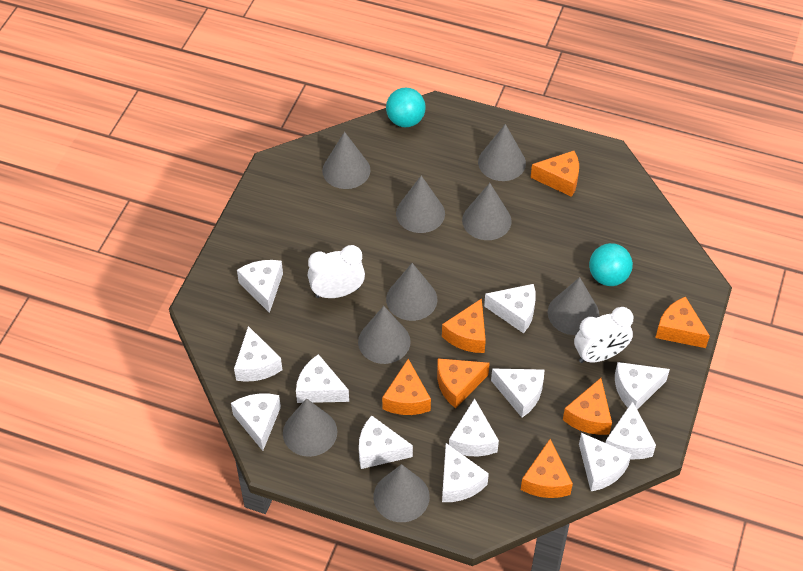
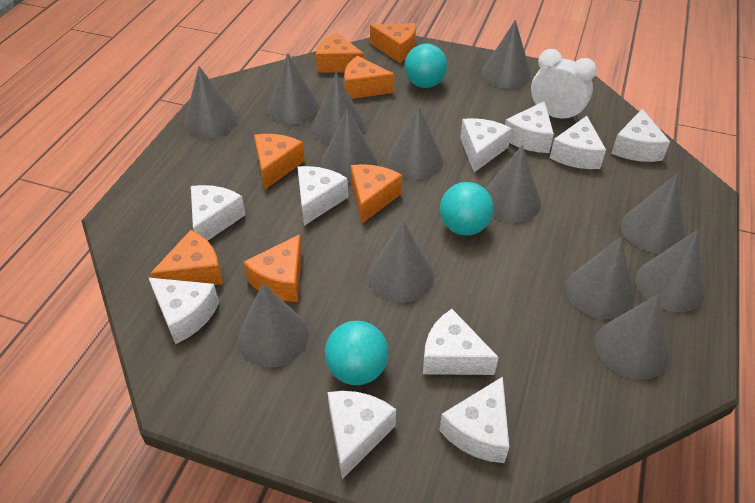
grey cone: [283,398,337,457] [322,132,370,189] [358,306,411,364] [373,464,430,522] [386,263,437,321] [396,176,445,233] [462,183,512,240] [478,124,526,181] [548,277,599,335] = 9 -> [184,66,238,138] [238,283,309,368] [268,53,320,125] [312,73,366,144] [321,108,377,183] [368,221,434,302] [387,104,444,179] [482,20,531,89] [486,145,541,223] [566,237,635,319] [595,294,669,380] [621,174,685,254] [636,230,705,312] = 13
turquoise ball: [386,88,426,127] [589,243,633,286] = 2 -> [325,321,389,385] [404,44,447,88] [440,182,494,235] = 3
white cheese: [231,393,281,451] [234,326,282,382] [237,260,283,313] [296,354,349,403] [359,415,413,469] [442,443,489,502] [449,398,499,457] [484,284,536,333] [491,369,544,418] [579,433,632,491] [606,401,656,460] [615,362,670,410] = 12 -> [149,278,219,344] [191,185,246,241] [298,166,348,226] [328,391,396,479] [423,309,499,375] [439,377,509,463] [460,118,512,172] [505,101,554,153] [550,116,606,169] [611,109,670,162] = 10
white clock: [308,245,365,298] [574,307,633,363] = 2 -> [531,49,597,122] = 1

